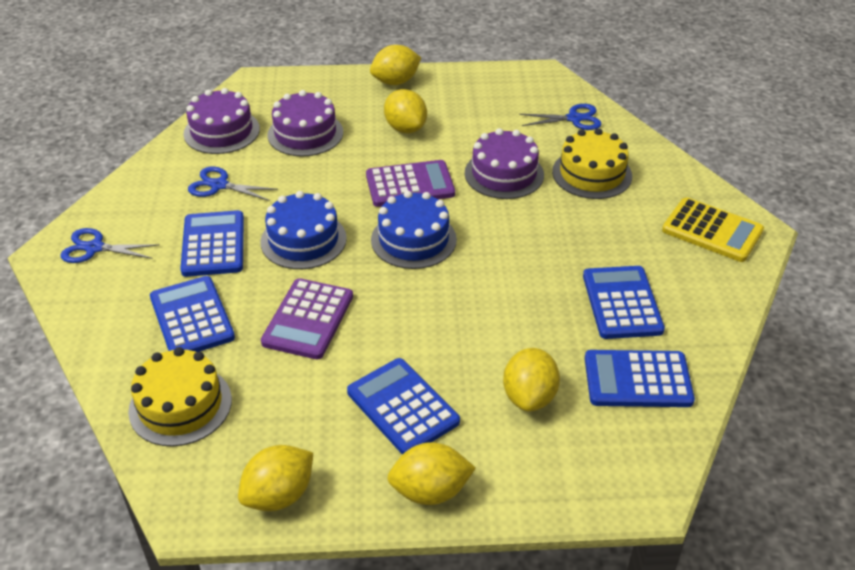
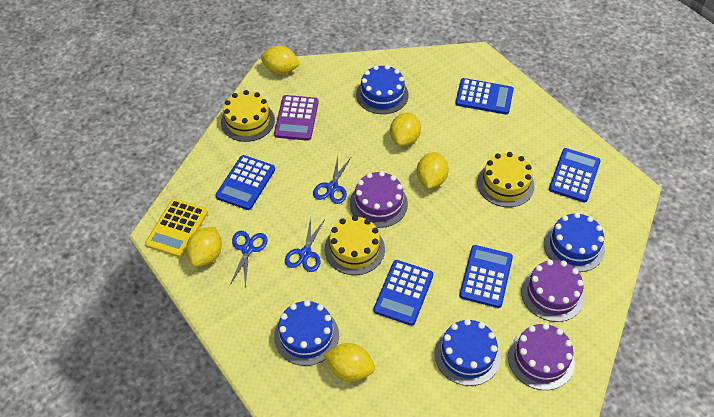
blue cake: [260,191,347,269] [371,191,457,269] = 2 -> [274,300,339,366] [356,65,409,114] [434,319,501,386] [544,212,605,272] = 4
purple calculator: [261,278,353,359] [366,160,455,207] = 2 -> [274,95,319,141] = 1
yellow cake: [128,347,232,446] [552,128,632,199] = 2 -> [221,90,275,142] [325,215,385,275] [477,152,535,207] = 3

